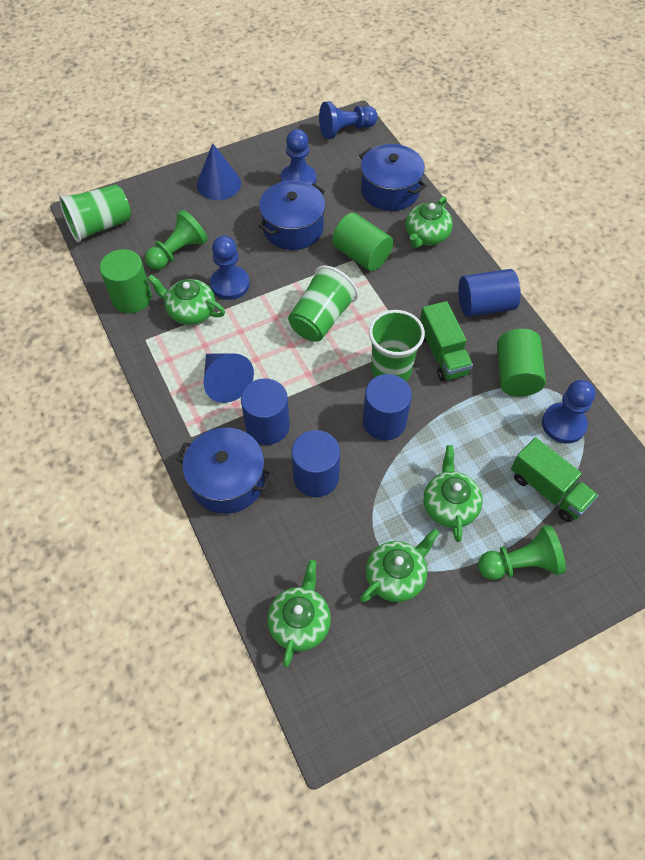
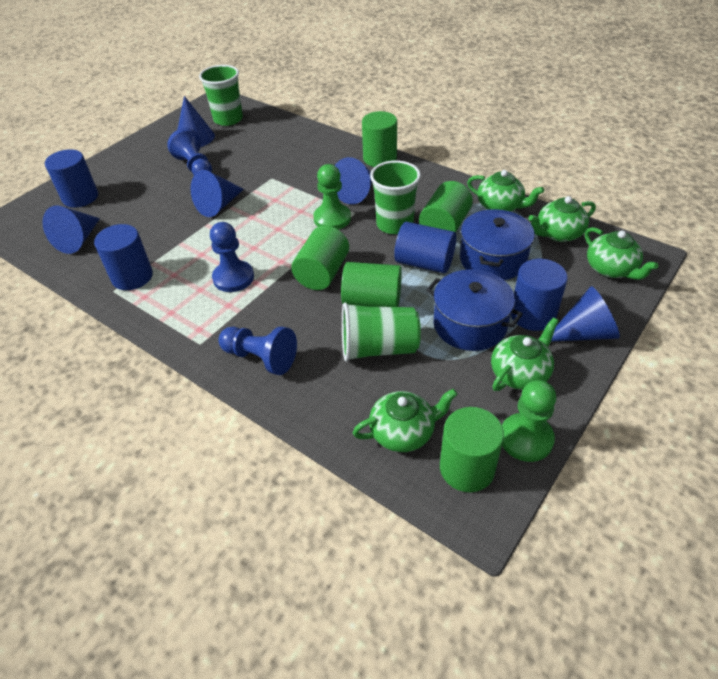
blue cone: [197,143,241,200] [203,353,254,403] = 2 -> [43,205,100,254] [177,96,215,147] [191,170,244,217] [335,157,372,204] [551,286,620,342] = 5
blue pawn: [210,236,250,300] [281,129,317,184] [319,101,378,139] [542,380,596,444] = 4 -> [167,128,212,175] [210,222,254,292] [218,326,297,375] = 3
blue pot: [176,427,273,514] [259,180,325,250] [359,144,427,211] = 3 -> [426,269,523,351] [460,209,535,280] = 2
green cylinder: [100,249,152,313] [332,213,393,271] [497,329,546,396] = 3 -> [291,225,349,290] [341,262,402,307] [362,111,397,167] [419,181,473,232] [440,407,504,492] = 5
green truck: [420,301,473,381] [511,438,598,522] = 2 -> none = 0

